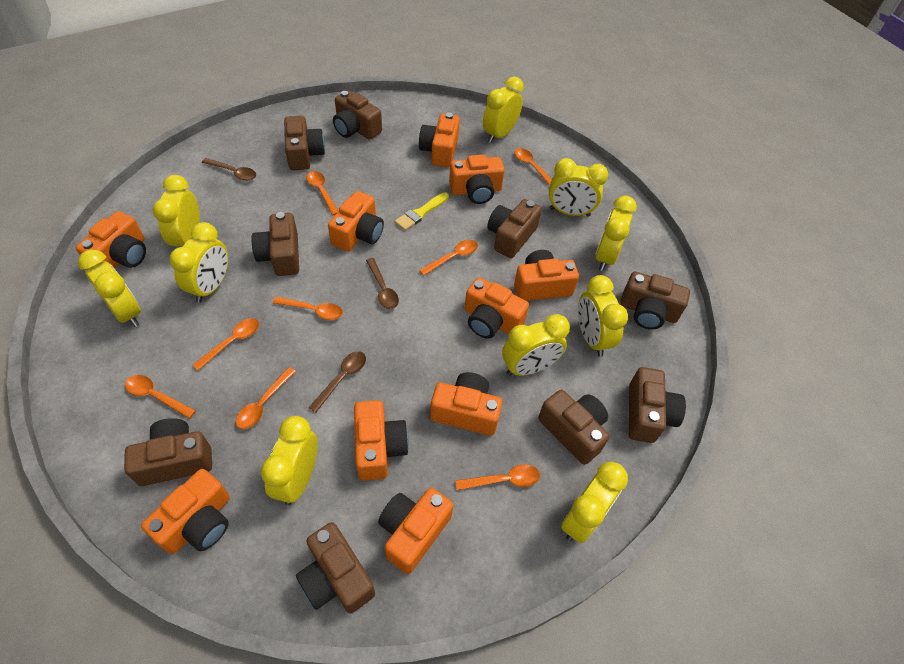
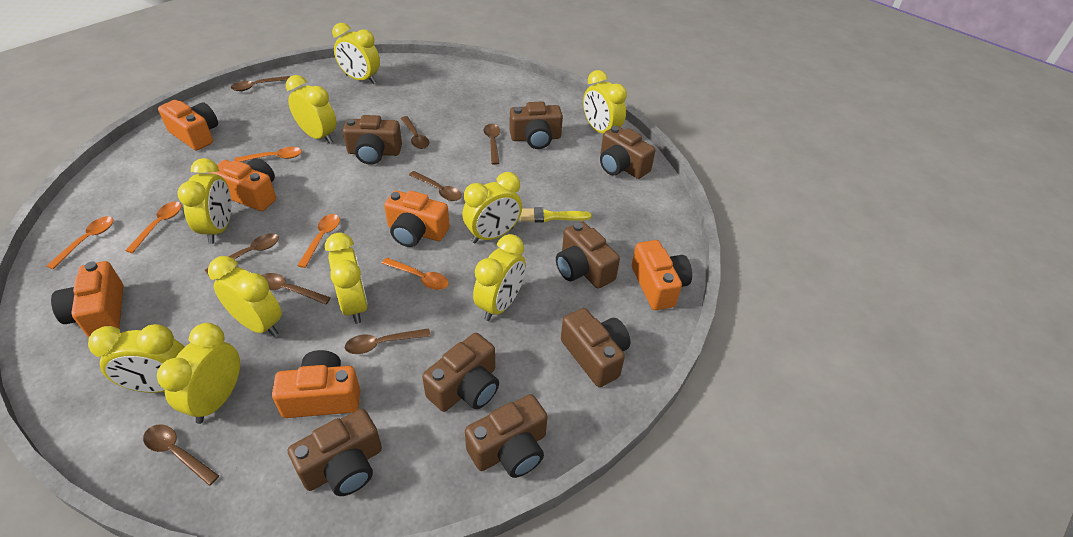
brown camera: [124,418,212,486] [252,212,299,276] [284,116,325,170] [296,522,375,613] [333,90,382,140] [487,199,542,258] [538,390,610,465] [621,272,690,329] [629,367,686,443] = 9 -> [288,409,382,496] [343,115,402,165] [422,333,499,412] [465,394,548,478] [510,101,563,149] [556,221,620,288] [561,308,630,387] [600,126,655,179] = 8
brown spoon: [202,158,256,181] [309,351,366,412] [366,258,399,309] = 3 -> [143,425,219,486] [205,233,279,276] [231,76,290,91] [262,273,331,305] [345,328,431,354] [401,116,429,149] [409,171,462,201] [484,124,500,165] = 8
orange camera: [76,211,146,268] [141,469,230,554] [328,191,384,252] [354,400,409,481] [378,488,453,574] [419,113,460,167] [430,372,502,436] [449,154,505,204] [465,277,529,339] [514,250,579,301] = 10 -> [51,261,123,337] [158,100,218,150] [209,158,276,211] [272,350,360,418] [384,191,450,247] [632,240,692,310] = 6
orange spoon: [125,375,196,419] [193,318,259,370] [236,367,296,429] [273,297,343,320] [306,171,338,215] [419,240,478,276] [455,464,540,491] [514,148,552,186] = 8 -> [47,216,113,269] [125,201,181,253] [234,147,302,162] [297,214,340,268] [382,258,449,290] = 5

